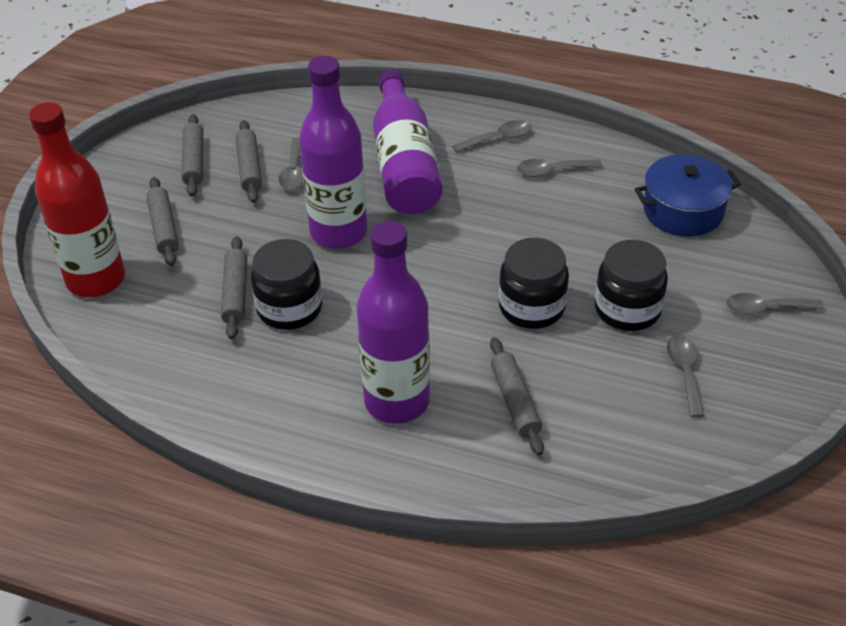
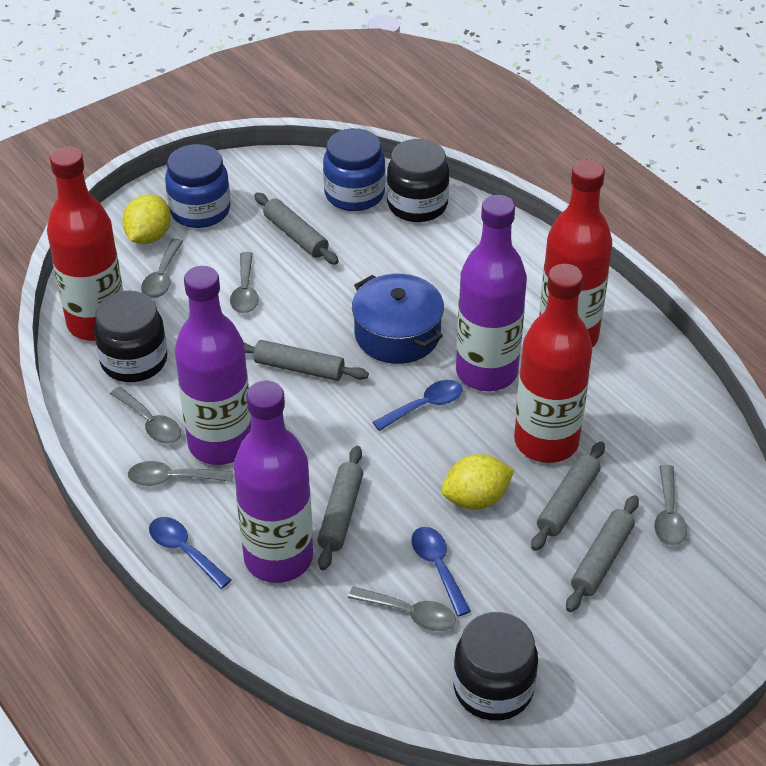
blue jar: none = 0 -> [165,144,231,228] [323,128,385,211] = 2
blue spoon: none = 0 -> [149,517,231,589] [373,380,463,431] [411,527,471,616] = 3
grey spoon: [279,137,303,190] [453,120,531,153] [517,159,602,177] [667,335,704,417] [726,293,824,315] = 5 -> [110,387,181,444] [128,461,233,486] [141,239,183,298] [230,252,259,313] [348,586,456,631] [654,465,687,546] = 6
red bottle: [29,102,125,297] = 1 -> [47,146,123,341] [514,264,592,463] [539,159,612,347] = 3
yellow lemon: none = 0 -> [122,194,171,244] [441,454,514,510] = 2

